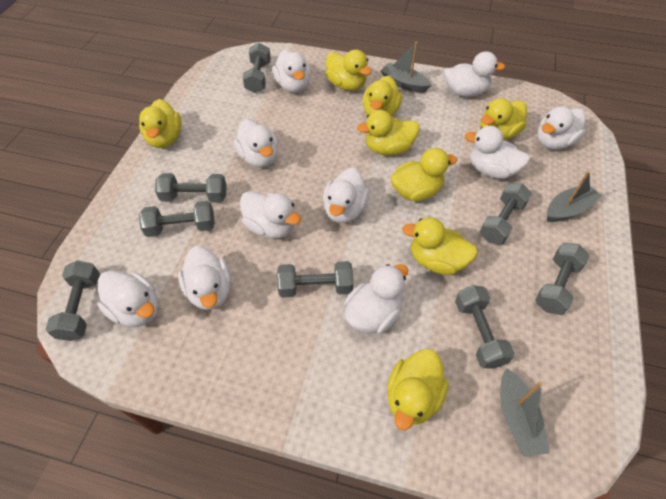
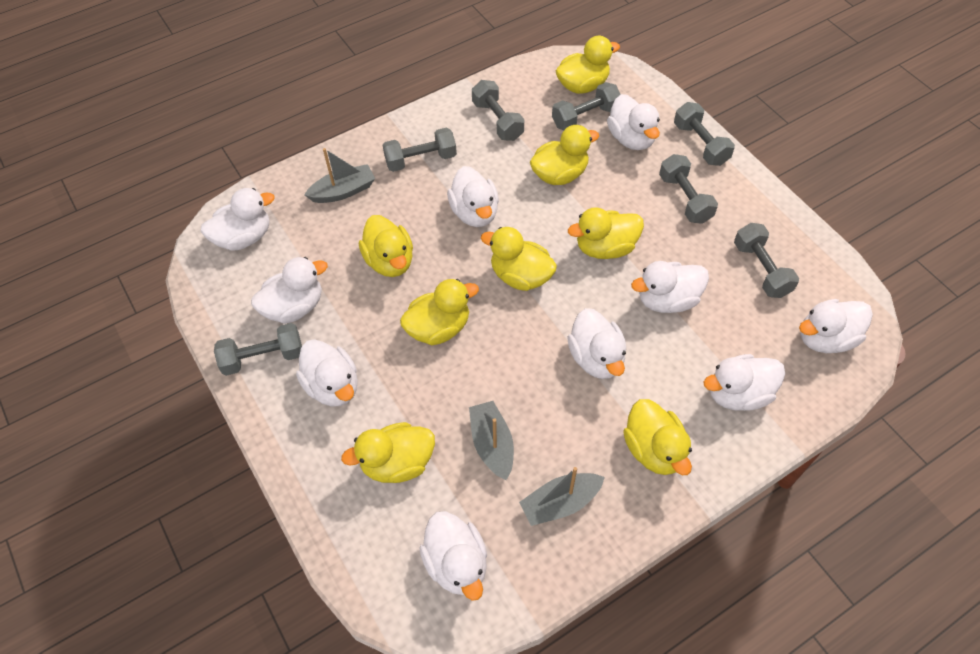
grey dumbbell: [46,260,100,341] [139,201,215,237] [155,173,227,203] [242,43,271,93] [277,261,353,298] [455,285,515,368] [480,183,532,244] [535,243,590,315] = 8 -> [214,323,302,376] [383,128,457,172] [472,80,524,141] [552,82,621,130] [659,154,718,224] [674,102,735,166] [734,223,799,298] = 7

